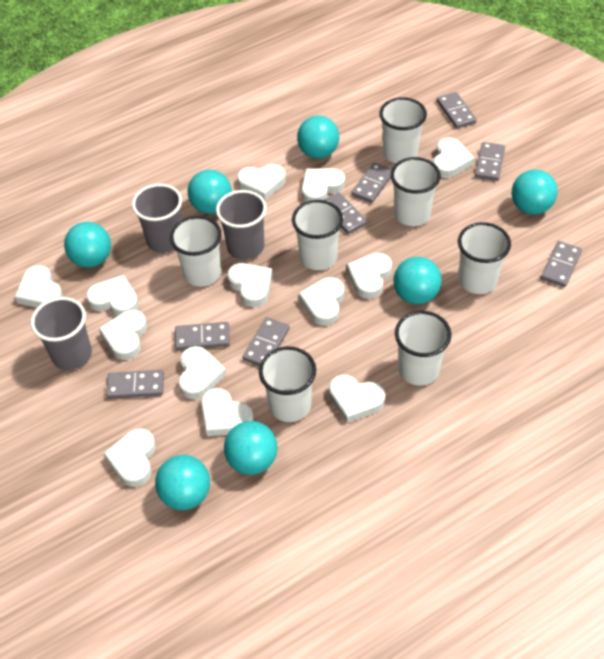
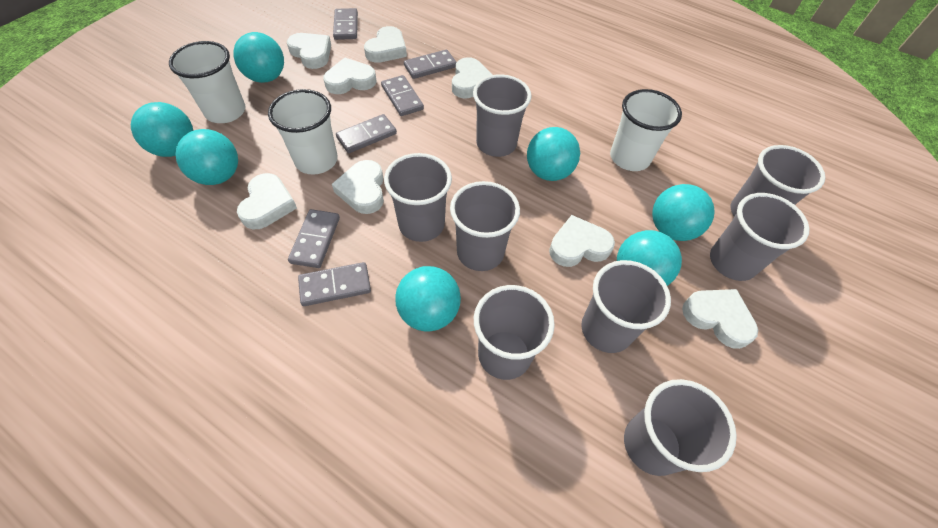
grey cup: [31,297,92,370] [132,184,182,253] [216,190,267,260] = 3 -> [384,153,452,242] [450,181,520,271] [473,74,531,157] [474,285,555,380] [581,260,671,353] [624,379,737,476] [710,193,810,281] [731,145,825,217] = 8
grey domino: [106,370,164,399] [175,322,230,350] [243,317,290,366] [324,192,367,234] [351,162,392,203] [437,92,477,129] [475,142,505,181] [541,241,582,287] = 8 -> [288,209,340,268] [298,262,371,306] [333,8,358,40] [336,114,397,153] [381,75,424,116] [404,50,457,79] = 6
white cup: [170,216,222,287] [259,346,316,422] [292,200,343,270] [379,97,427,163] [390,157,440,226] [395,311,451,386] [458,222,511,294] = 7 -> [169,41,246,123] [268,89,338,175] [610,89,682,171] = 3
white heart: [15,265,63,308] [86,275,139,316] [99,310,147,360] [104,428,156,487] [178,346,226,399] [201,388,254,436] [227,263,272,307] [237,164,286,200] [299,277,344,326] [302,168,345,202] [329,374,385,423] [346,253,392,299] [433,138,474,178] = 13 -> [237,173,297,229] [287,33,331,69] [323,58,376,94] [332,160,384,214] [364,26,407,63] [452,57,493,98] [549,215,615,267] [682,289,758,349] = 8

